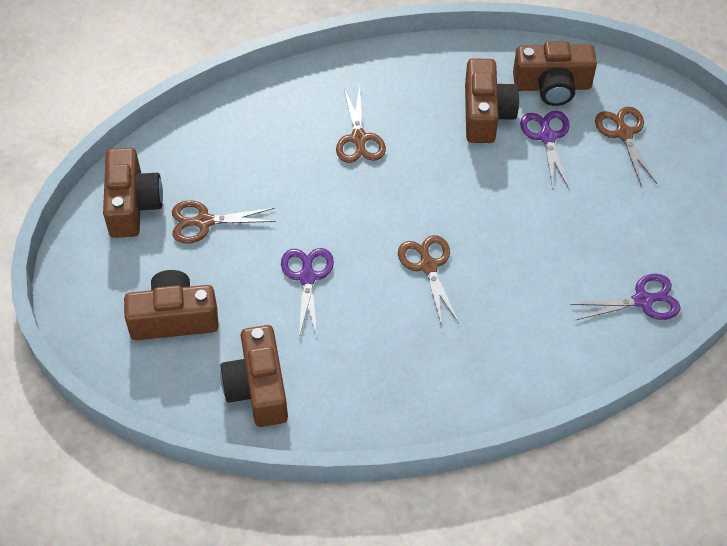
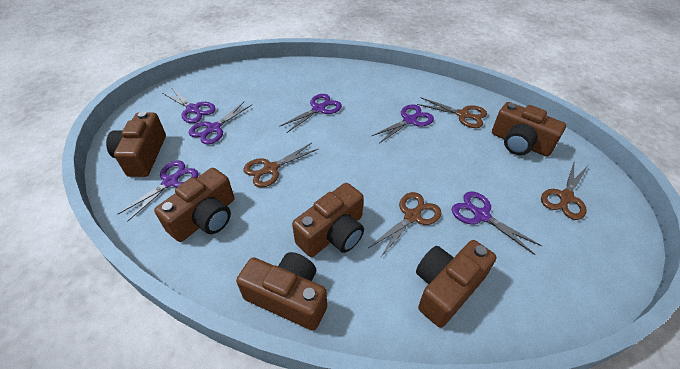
brown camera: [103,148,163,238] [124,270,219,340] [220,325,288,427] [465,58,519,143] [513,41,597,106] = 5 -> [106,111,166,177] [154,168,234,242] [236,252,327,331] [292,183,364,257] [416,240,496,328] [492,102,566,157] = 6
purple scissors: [281,248,334,337] [520,111,569,190] [570,274,680,320] = 3 -> [118,160,199,222] [162,88,216,123] [189,102,252,145] [279,94,342,133] [372,104,434,143] [452,192,542,255] = 6

